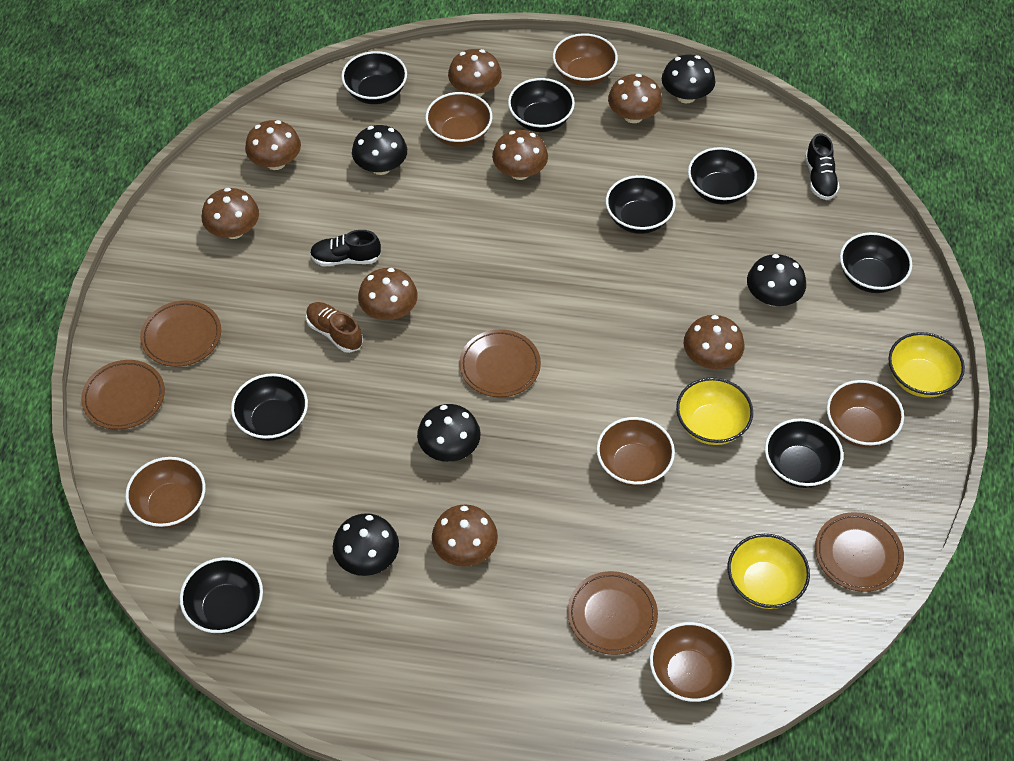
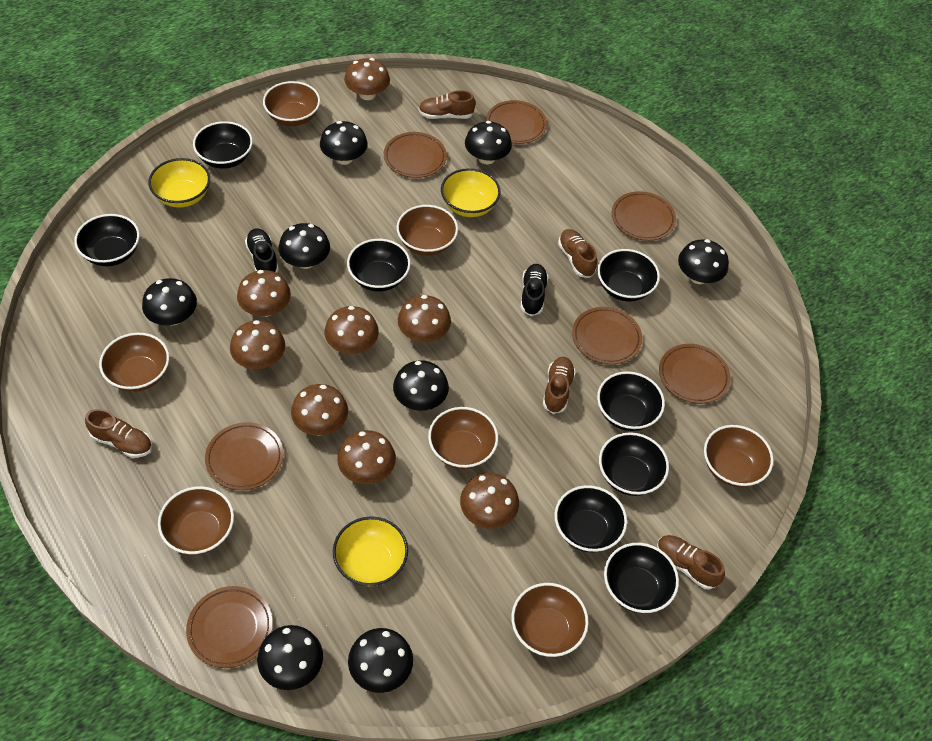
black mushroom: [333,513,399,576] [352,125,407,175] [417,404,481,462] [662,55,715,103] [747,254,806,306] = 5 -> [142,278,197,325] [257,625,323,690] [279,223,330,269] [320,121,368,165] [348,628,413,693] [393,360,449,411] [465,121,512,164] [678,239,729,284] = 8
brown bowl: [125,457,205,528] [425,92,492,147] [553,33,618,86] [597,417,675,486] [650,622,735,702] [827,380,904,448] = 6 -> [99,333,169,392] [158,486,234,555] [263,81,320,126] [397,205,458,256] [428,407,498,469] [511,583,589,657] [704,425,773,487] = 7
brown plate: [81,360,165,430] [140,300,221,367] [459,329,541,397] [567,571,658,655] [815,512,904,592] = 5 -> [186,586,273,668] [205,422,284,490] [384,132,447,178] [486,100,547,144] [572,307,642,364] [612,191,676,241] [659,344,730,404] = 7
brown shoe: [306,302,363,353] = 1 -> [85,409,152,458] [419,90,475,119] [543,357,576,414] [558,229,597,278] [657,535,725,590] = 5

